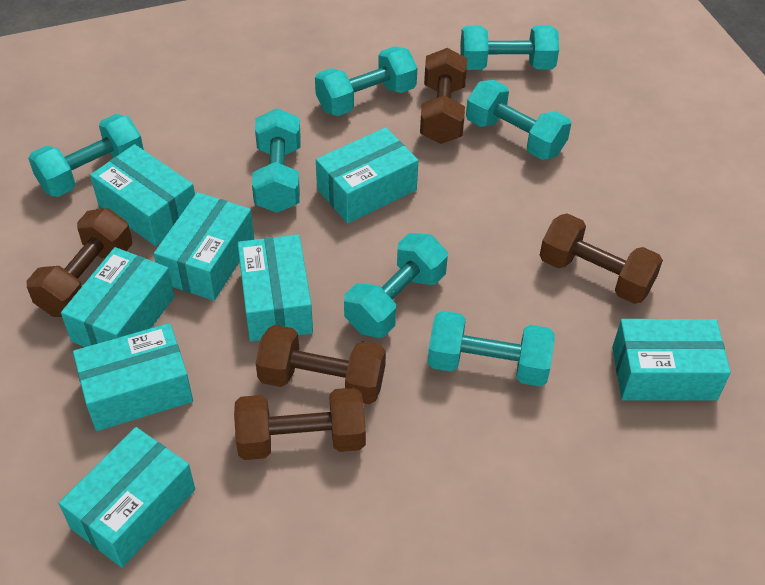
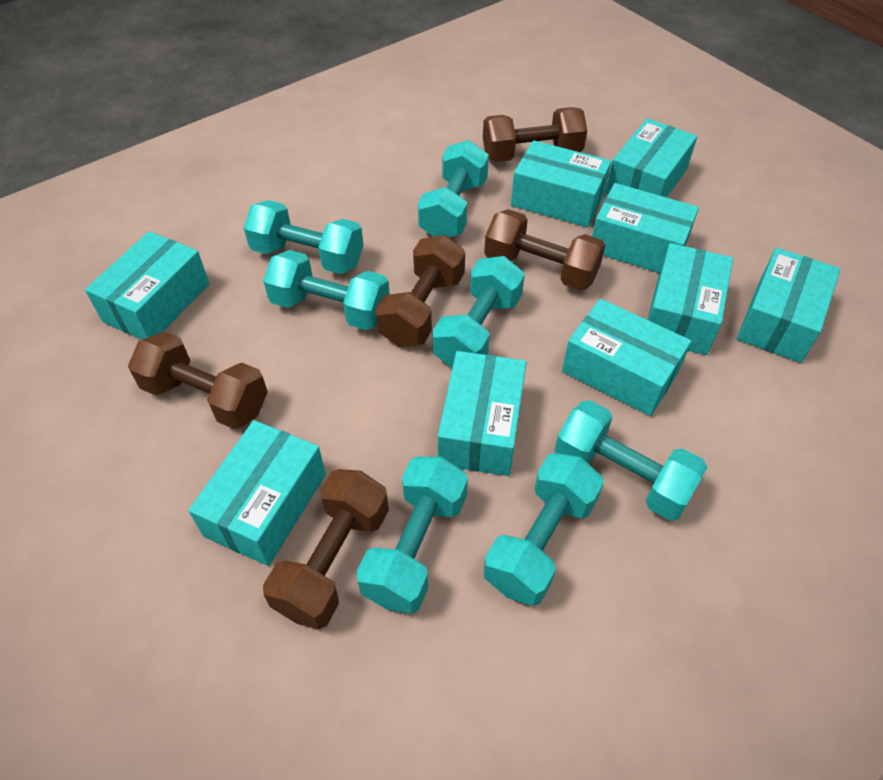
turquoise box: [59,427,195,568] [61,247,175,347] [73,323,193,431] [90,144,195,246] [154,192,254,301] [238,234,313,342] [316,127,419,223] [612,319,731,401] = 8 -> [85,231,209,340] [188,420,326,566] [438,351,526,476] [511,140,612,227] [562,299,691,416] [592,183,699,273] [606,118,697,197] [647,243,733,355] [737,248,841,363] = 9

